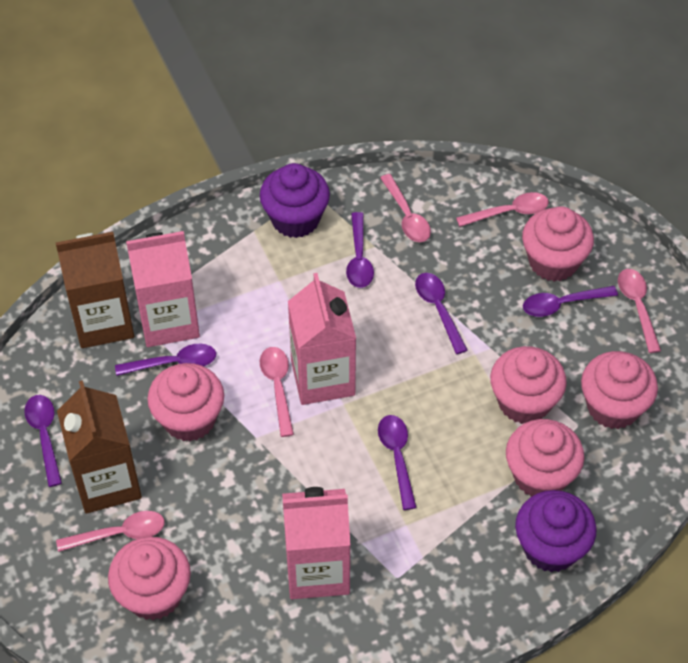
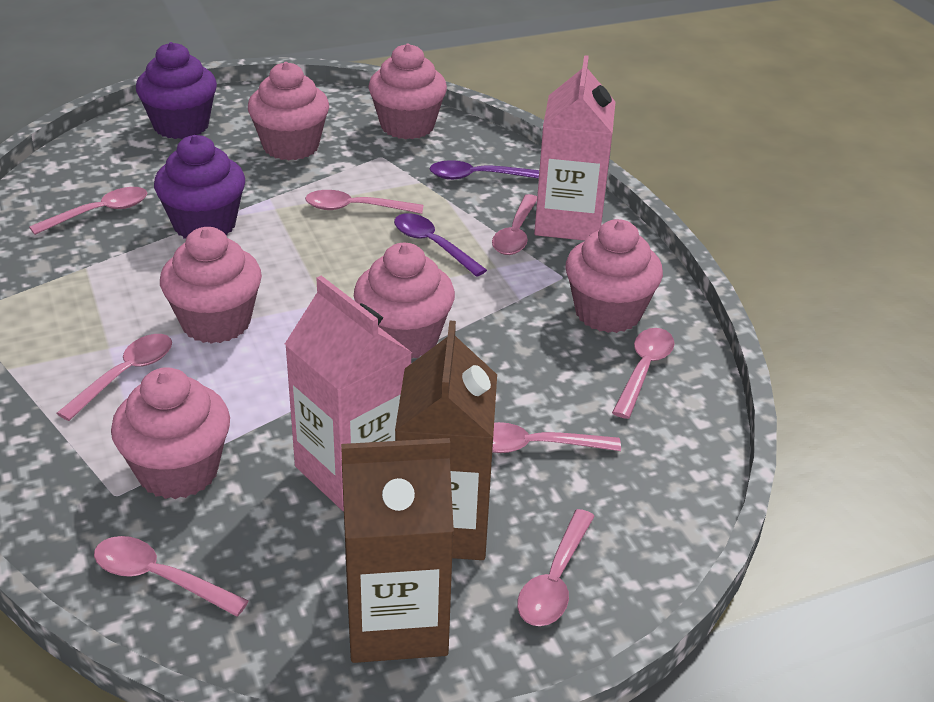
pink carton: [126,231,200,347] [282,487,350,599] [288,273,356,405] = 3 -> [285,276,412,512] [534,55,615,241] = 2
pink spoon: [56,511,165,552] [260,347,294,437] [380,174,431,242] [456,192,549,227] [618,269,661,353] = 5 -> [29,187,147,235] [57,334,172,421] [94,536,249,617] [305,190,423,214] [492,194,537,255] [492,422,621,453] [517,509,595,626] [612,328,674,419] = 8
purple spoon: [24,395,62,487] [115,344,216,376] [346,212,374,288] [378,415,417,510] [415,273,467,354] [523,286,618,317] = 6 -> [394,213,487,277] [430,160,539,180] = 2

